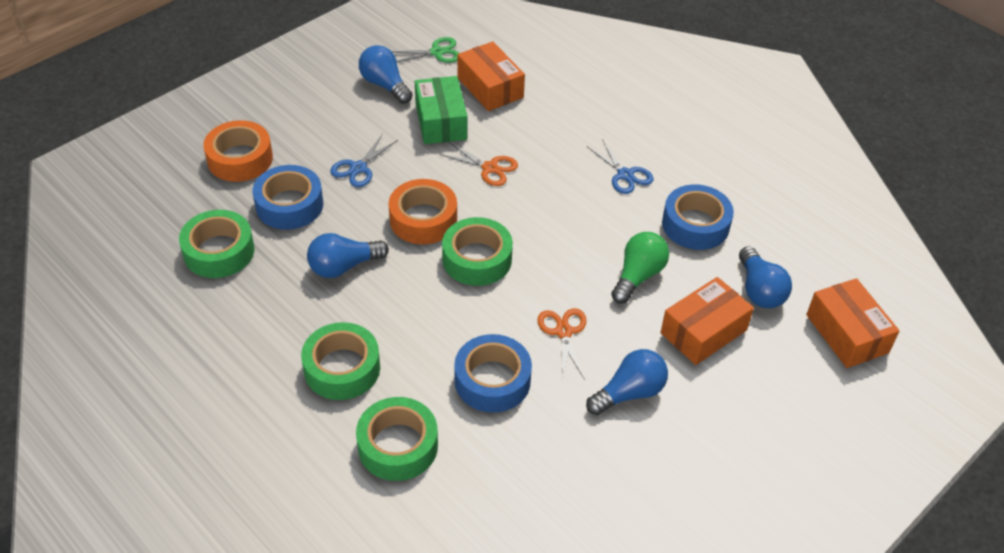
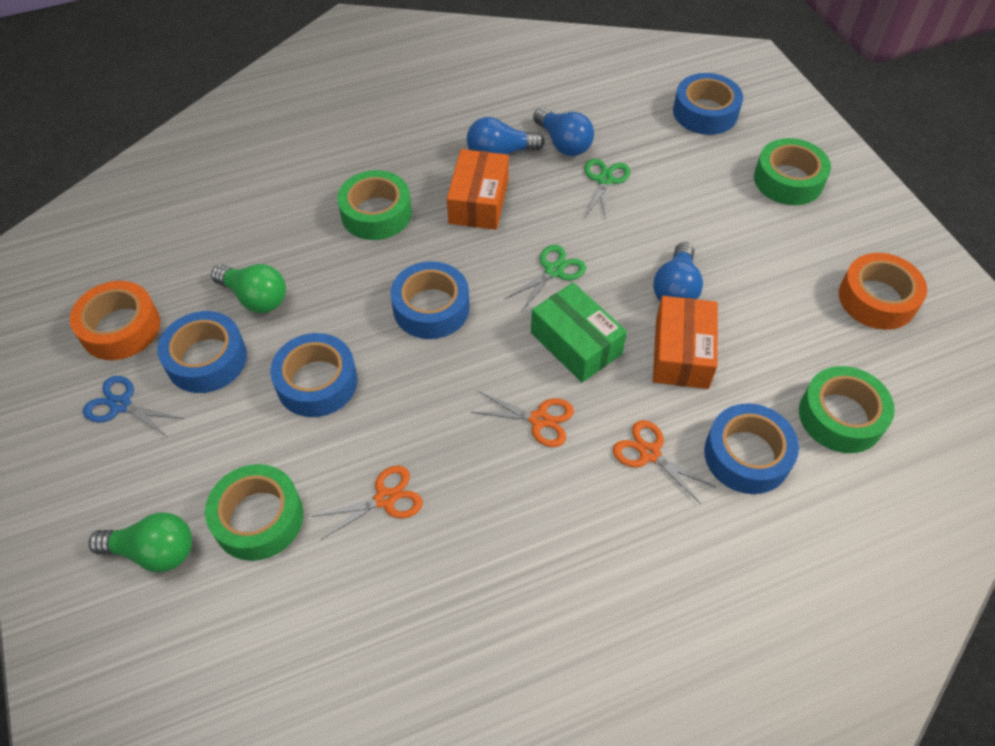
blue light bulb: [307,233,389,278] [359,45,413,104] [586,349,668,415] [739,246,792,308] = 4 -> [467,117,545,154] [533,108,594,156] [653,242,703,302] = 3
blue scissors: [330,134,398,187] [587,139,653,194] = 2 -> [83,376,184,438] = 1
blue tape: [253,165,323,230] [454,334,532,413] [662,184,734,250] = 3 -> [157,311,247,393] [270,333,358,417] [391,261,470,339] [673,73,743,135] [704,403,799,494] = 5
green light bulb: [611,232,669,304] = 1 -> [89,512,192,572] [211,264,286,313] = 2
green scissors: [391,37,459,63] = 1 -> [504,245,586,311] [584,159,630,220] = 2
orange box: [457,41,525,111] [661,277,754,365] [806,278,899,368] = 3 -> [447,149,509,230] [653,296,718,389] = 2
orange scissors: [439,142,518,186] [537,308,587,380] = 2 -> [311,466,423,540] [470,391,574,447] [613,420,715,504] = 3

